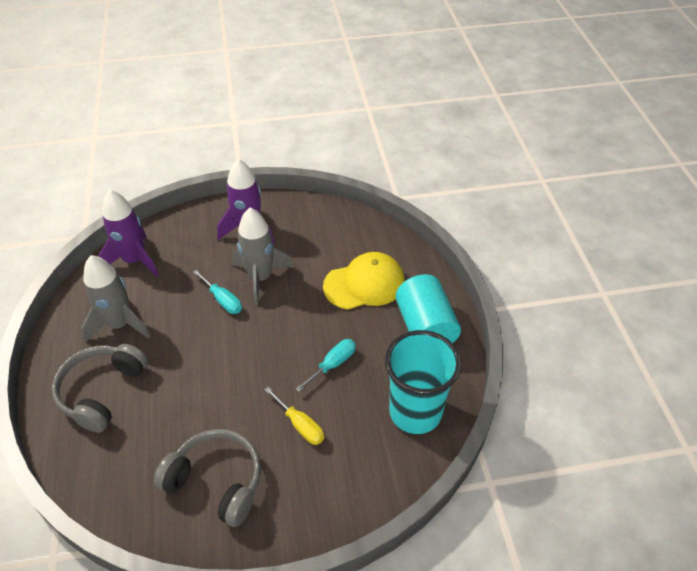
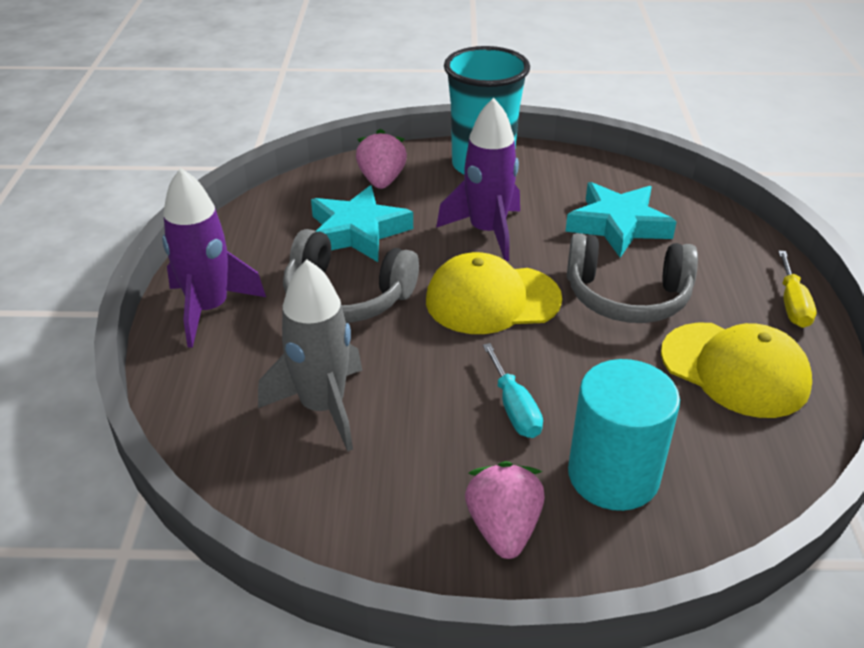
grey rocket: [81,255,151,342] [232,207,292,305] = 2 -> [258,259,362,451] = 1
pink strawberry: none = 0 -> [356,129,407,189] [465,461,545,559] = 2
turquoise screwdriver: [193,269,242,314] [296,339,356,392] = 2 -> [483,343,543,438] = 1
turquoise star: none = 0 -> [311,185,413,262] [565,182,676,257] = 2
yellow cap: [323,252,405,310] = 1 -> [426,252,562,334] [661,322,812,418] = 2

